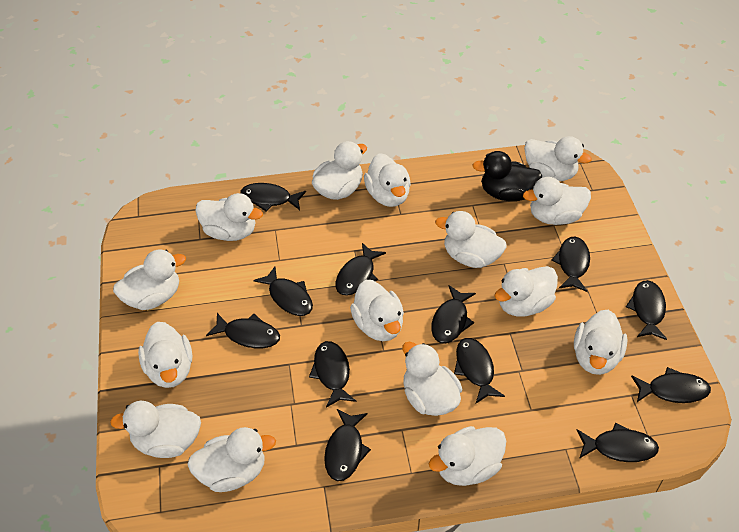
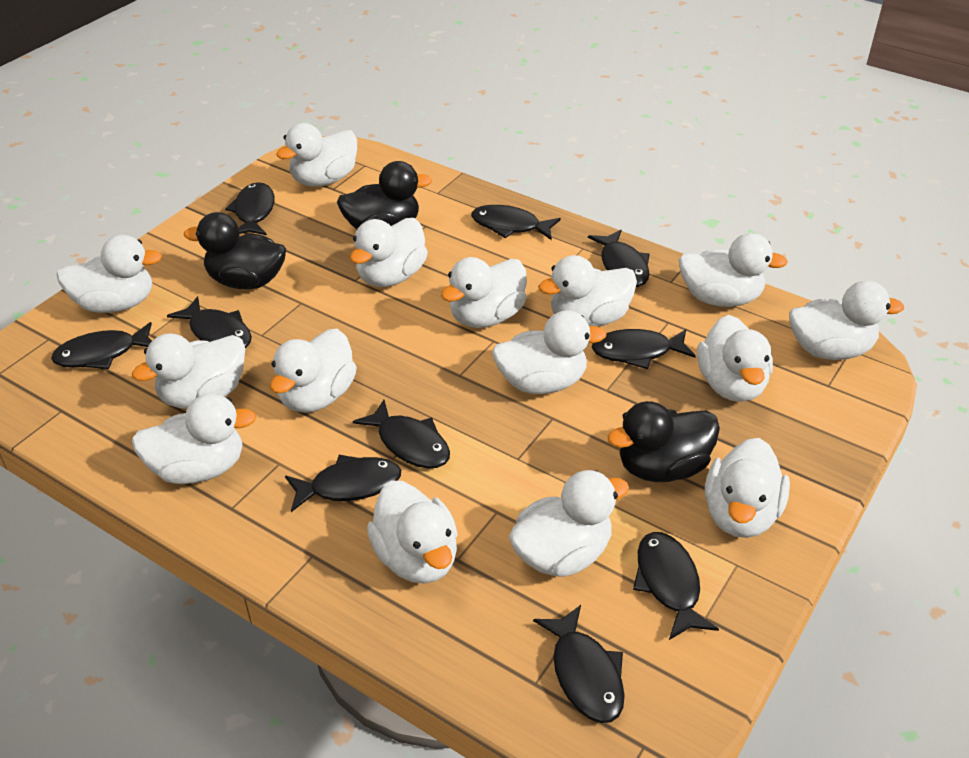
black duck: [472,151,542,201] = 1 -> [184,212,286,289] [337,161,432,230] [607,401,720,482] = 3
black fish: [206,313,280,348] [240,183,306,211] [253,267,313,316] [309,341,356,408] [324,409,371,481] [336,243,386,296] [431,285,476,343] [454,338,505,403] [551,237,590,292] [577,422,659,462] [626,280,667,340] [631,367,711,403] = 12 -> [51,322,152,369] [167,296,252,348] [225,182,275,235] [285,455,401,512] [352,400,450,469] [471,205,561,240] [533,605,625,723] [588,230,650,287] [592,329,696,369] [633,532,719,640] = 10

